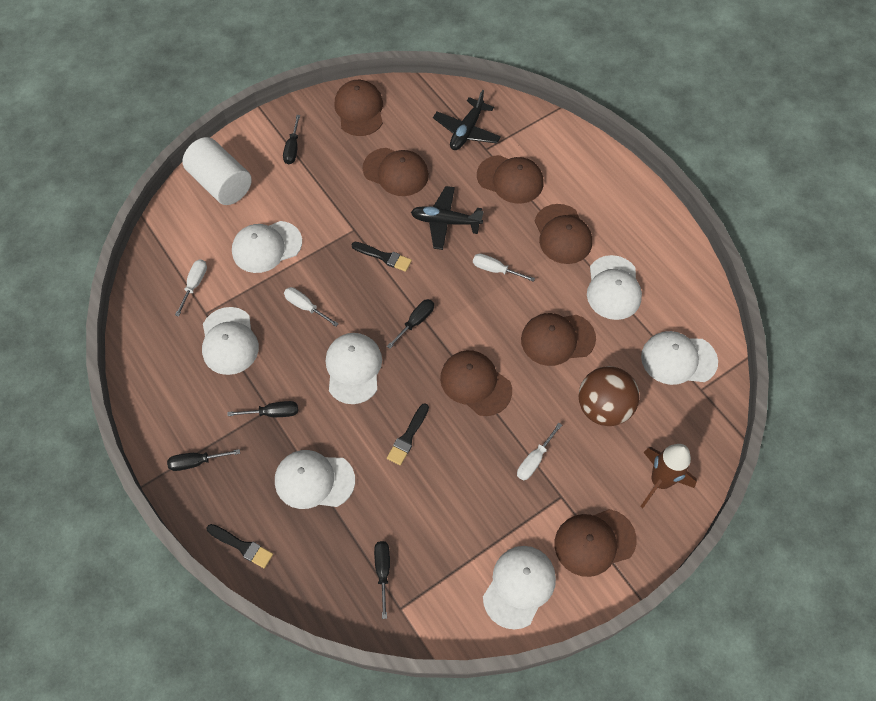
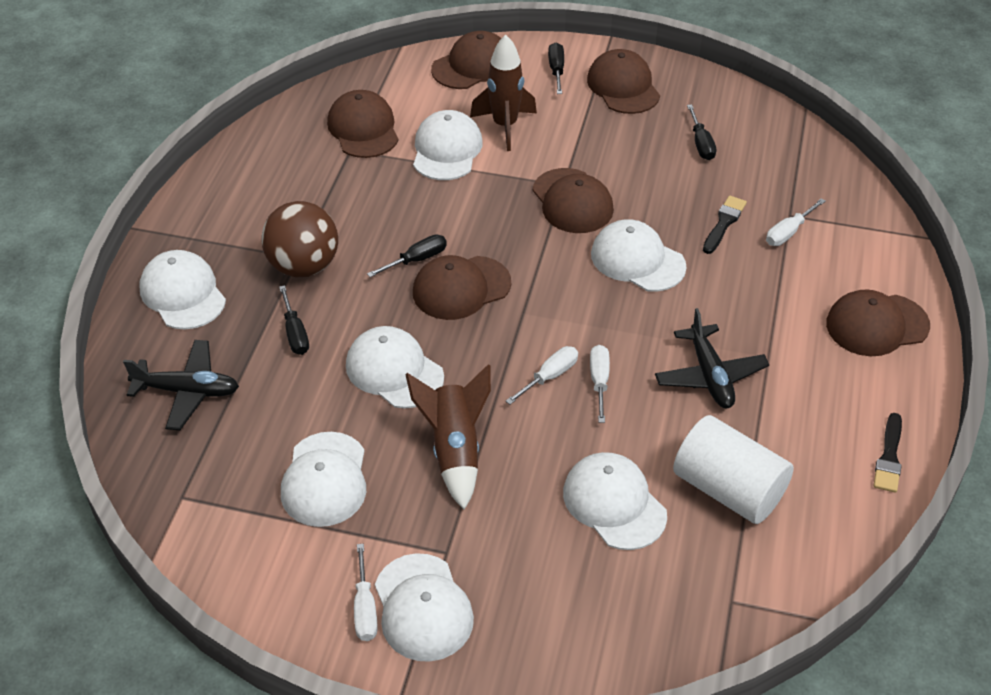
black brush: [207,524,273,568] [351,242,412,272] [387,403,429,465] = 3 -> [703,196,747,254] [874,413,902,493] = 2
black screwdriver: [167,449,240,471] [228,401,298,417] [283,115,300,164] [374,541,390,619] [387,299,434,349] = 5 -> [279,285,309,355] [367,235,447,277] [548,43,564,94] [687,104,716,160] = 4
brown cap: [334,80,383,136] [363,148,429,196] [440,350,512,416] [477,155,544,204] [521,313,596,366] [535,204,592,264] [555,509,637,577] = 7 -> [327,90,399,158] [413,255,511,320] [431,31,501,89] [532,168,614,233] [587,49,660,114] [826,289,930,356] = 6
brown rocket: [640,444,697,508] = 1 -> [405,364,491,510] [470,35,537,151] = 2

